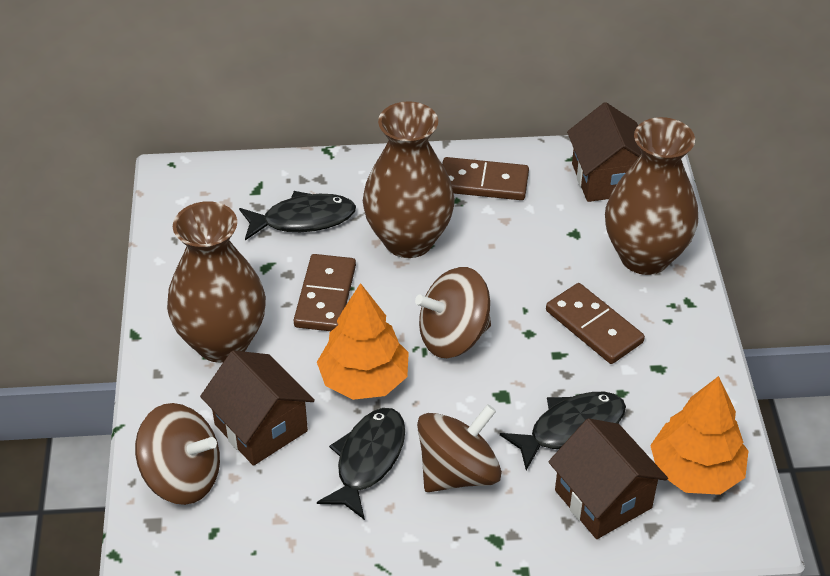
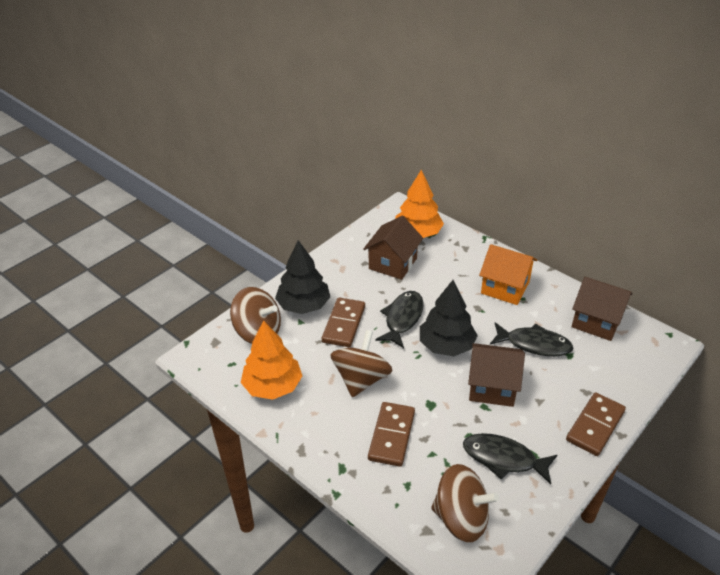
black tree: none = 0 -> [275,240,330,314] [420,280,478,356] = 2
brown vase: [167,201,266,363] [363,101,455,258] [605,117,698,275] = 3 -> none = 0
orange house: none = 0 -> [479,244,537,305] = 1

